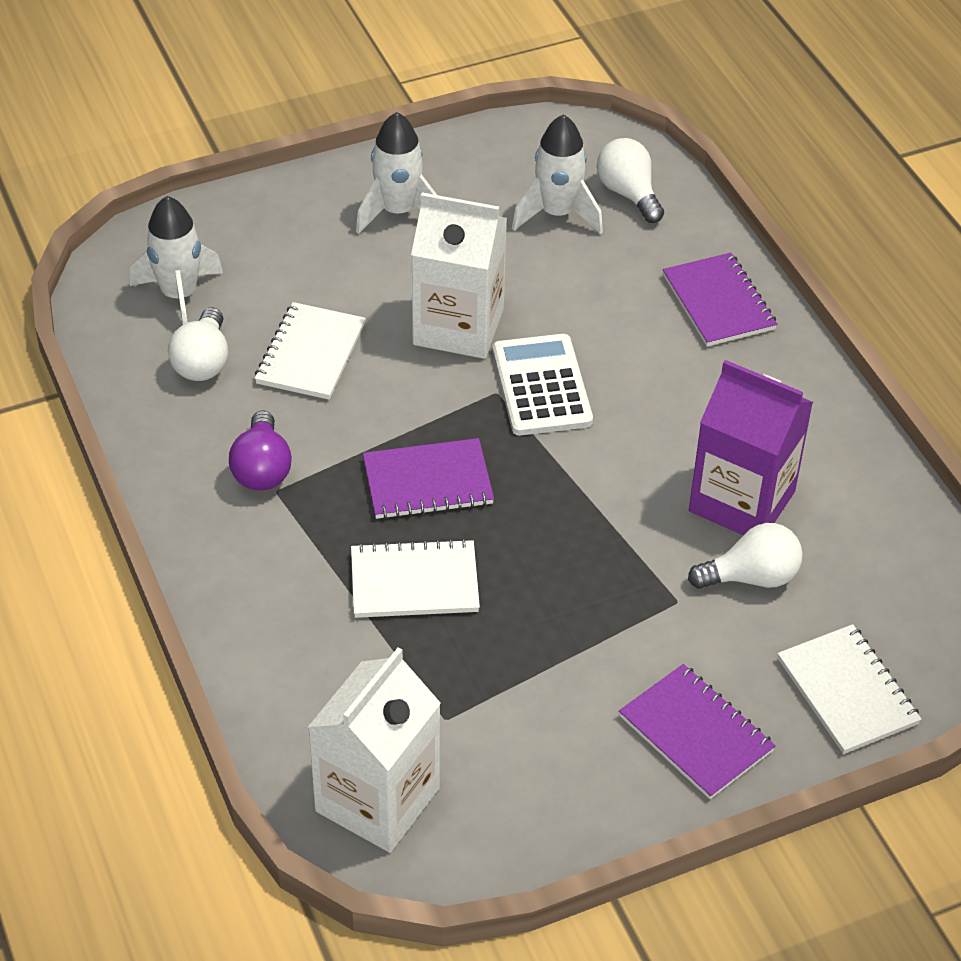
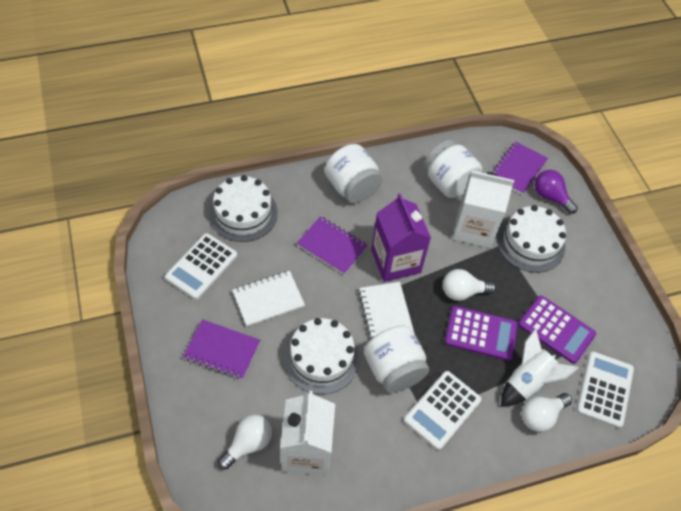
purple calculator: none = 0 -> [445,306,518,361] [518,296,596,364] = 2
white cake: none = 0 -> [209,175,278,242] [284,318,360,394] [497,205,566,273] = 3
white calculator: [492,334,593,436] = 1 -> [165,233,237,300] [404,371,482,450] [577,352,634,428] = 3
white jar: none = 0 -> [325,144,383,203] [364,326,429,393] [424,140,482,198] = 3
white notebook: [255,302,366,400] [351,538,480,618] [777,624,922,754] = 3 -> [232,271,305,327] [359,282,415,340] = 2
white rocket: [130,196,223,325] [356,112,437,234] [512,114,603,234] = 3 -> [501,328,579,406] = 1

